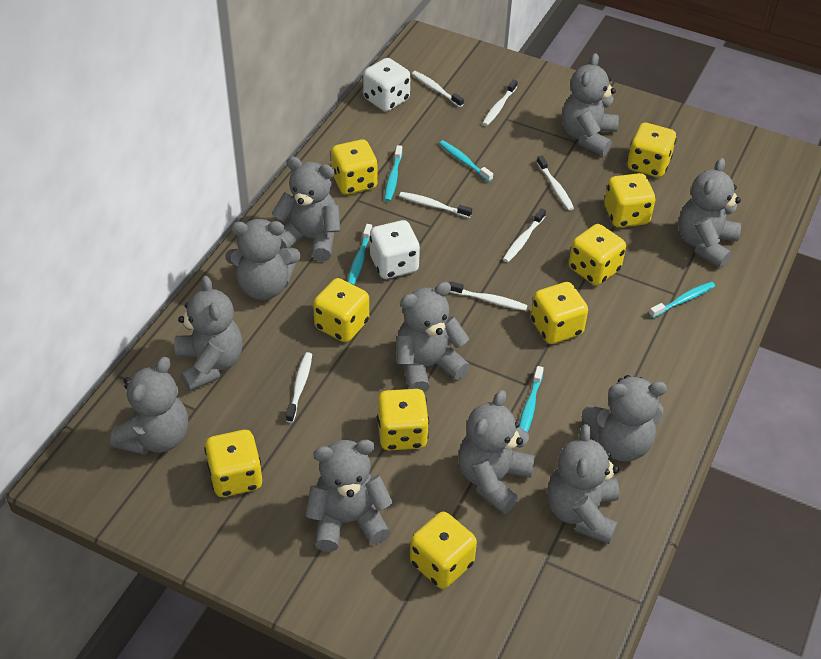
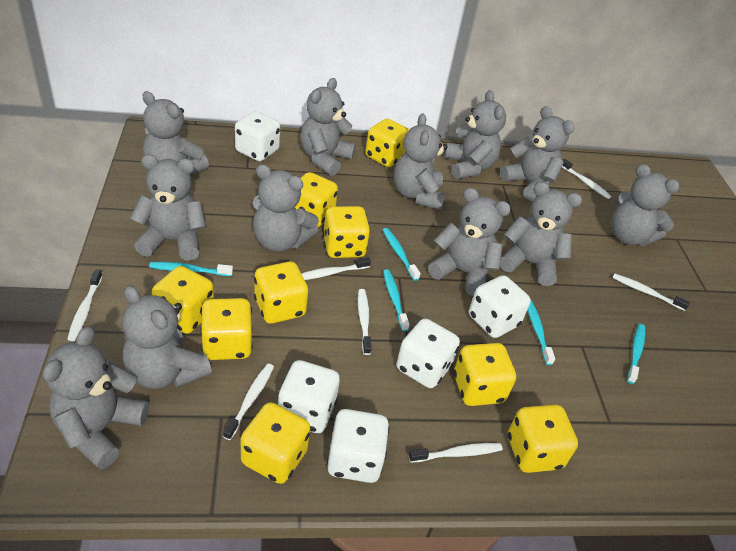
grey teddy bear: [110,357,188,455] [174,276,243,391] [225,219,300,300] [272,156,340,262] [305,440,393,552] [396,282,470,392] [458,390,535,514] [547,424,619,544] [562,53,619,156] [581,375,667,462] [679,158,741,268] = 11 -> [42,327,149,469] [122,285,212,389] [130,155,206,261] [142,91,209,175] [252,164,319,252] [300,78,356,176] [394,113,447,210] [428,188,511,296] [444,90,506,179] [500,106,575,201] [500,182,582,286] [611,164,680,246] = 12
white dice: [363,58,411,112] [369,220,420,279] = 2 -> [235,111,280,161] [278,360,340,433] [327,409,389,483] [396,319,460,388] [469,275,531,338] = 5

